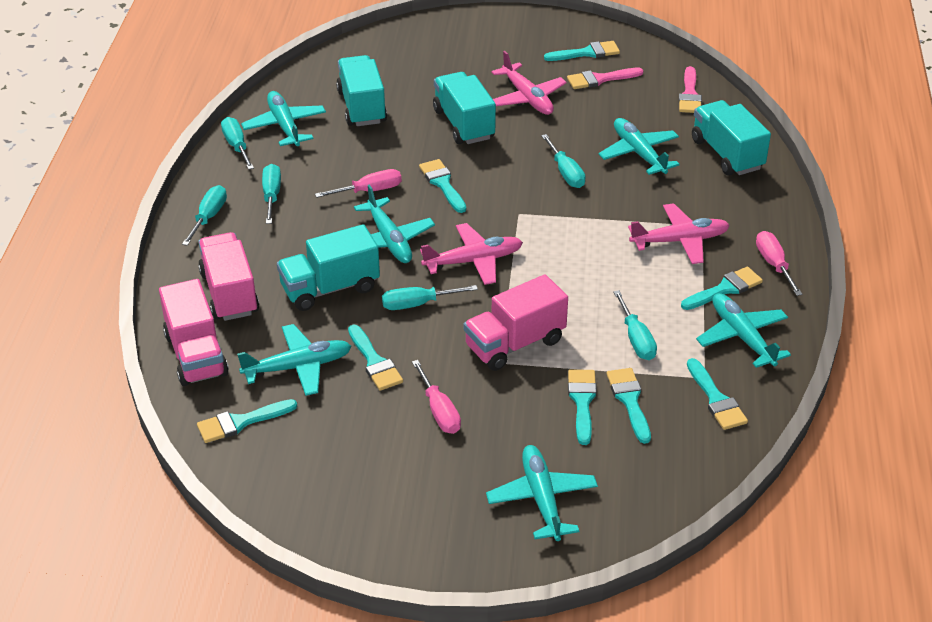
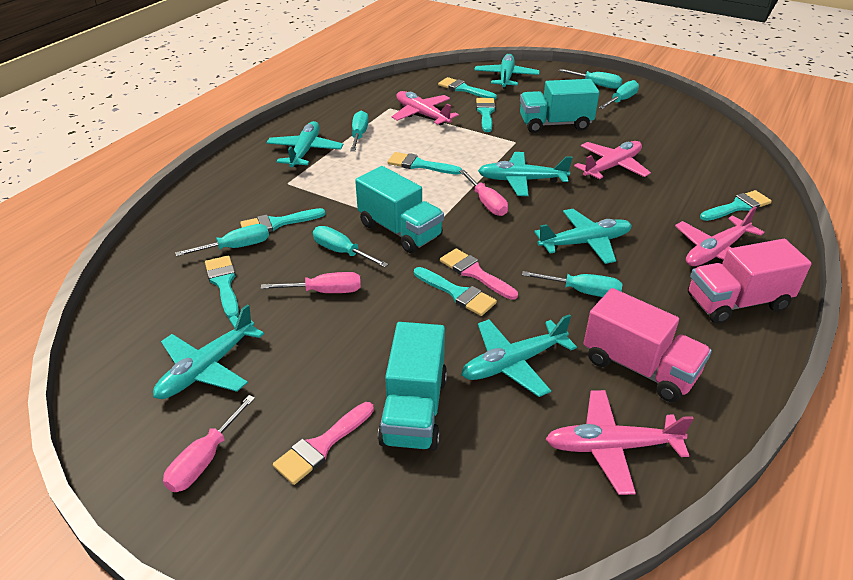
pink plane: [420,223,523,285] [491,51,567,115] [628,203,730,264] = 3 -> [391,91,459,125] [545,390,693,495] [574,141,651,179] [675,207,764,266] = 4
pink truck: [159,279,229,386] [198,232,259,321] [464,274,568,371] = 3 -> [583,288,712,402] [688,239,812,324] = 2
turquoise brush: [197,399,297,443] [348,324,403,391] [419,159,466,213] [544,41,620,61] [568,369,597,445] [607,368,651,444] [681,267,763,310] [687,358,748,430] = 8 -> [205,256,239,318] [240,208,326,232] [387,152,462,174] [414,267,497,316] [438,77,497,99] [476,98,495,132] [700,190,772,221] = 7
turquoise truck: [277,224,380,311] [336,55,387,126] [433,72,496,144] [692,100,771,176] = 4 -> [355,166,444,253] [378,322,447,451] [520,79,599,133] = 3

